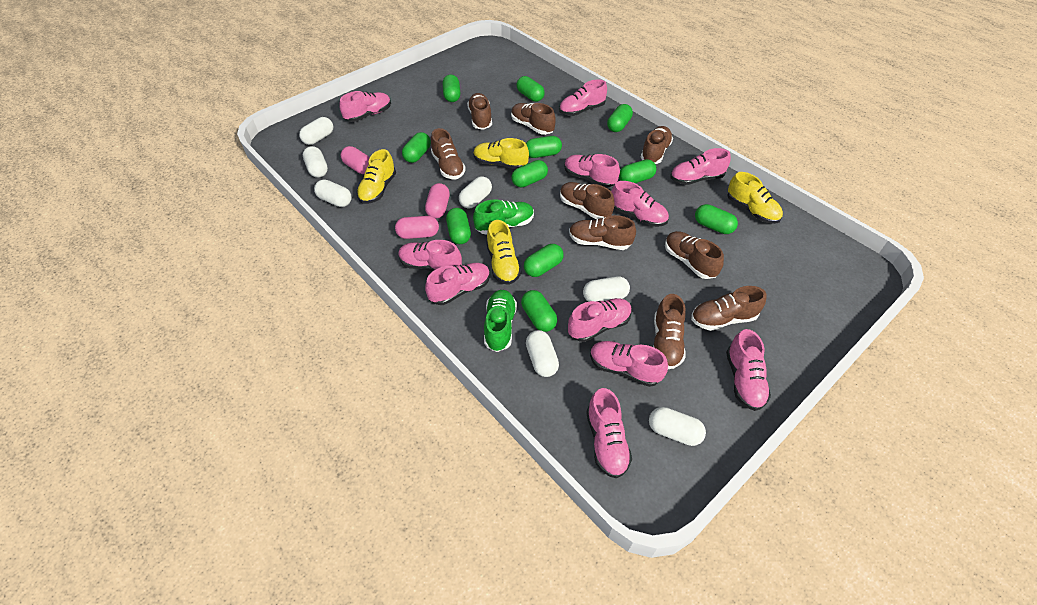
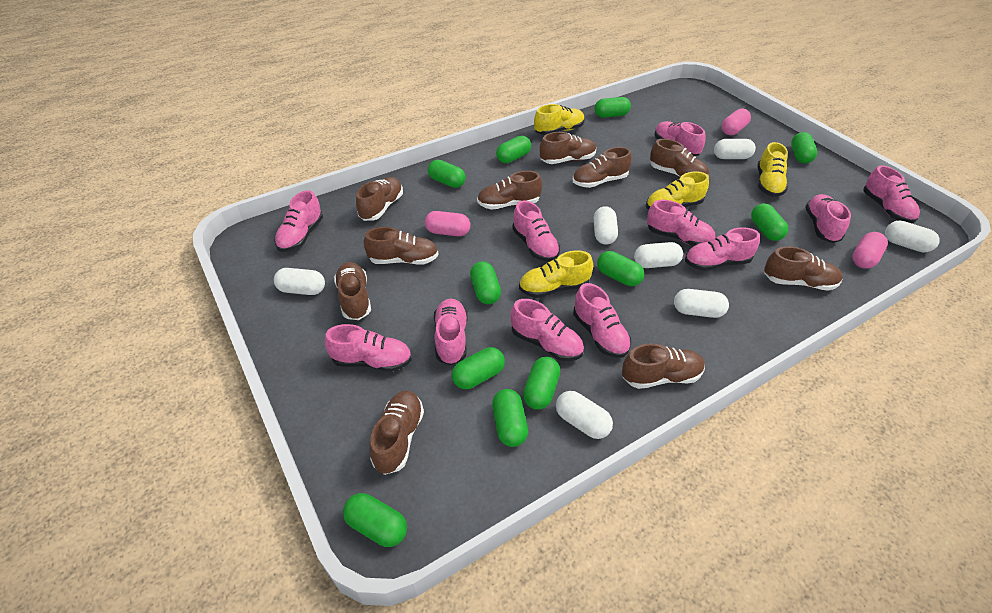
brown shoe: [431,128,466,179] [467,93,492,130] [511,103,556,135] [560,182,615,219] [569,215,636,250] [641,126,673,164] [653,294,686,369] [665,231,724,279] [691,286,766,331] = 9 -> [334,262,371,320] [356,177,403,221] [364,227,439,265] [370,390,424,475] [477,171,542,210] [540,132,596,164] [573,147,632,188] [622,343,705,389] [650,139,709,177] [764,246,843,291] = 10
green shoe: [473,199,534,235] [484,290,517,352] = 2 -> none = 0

